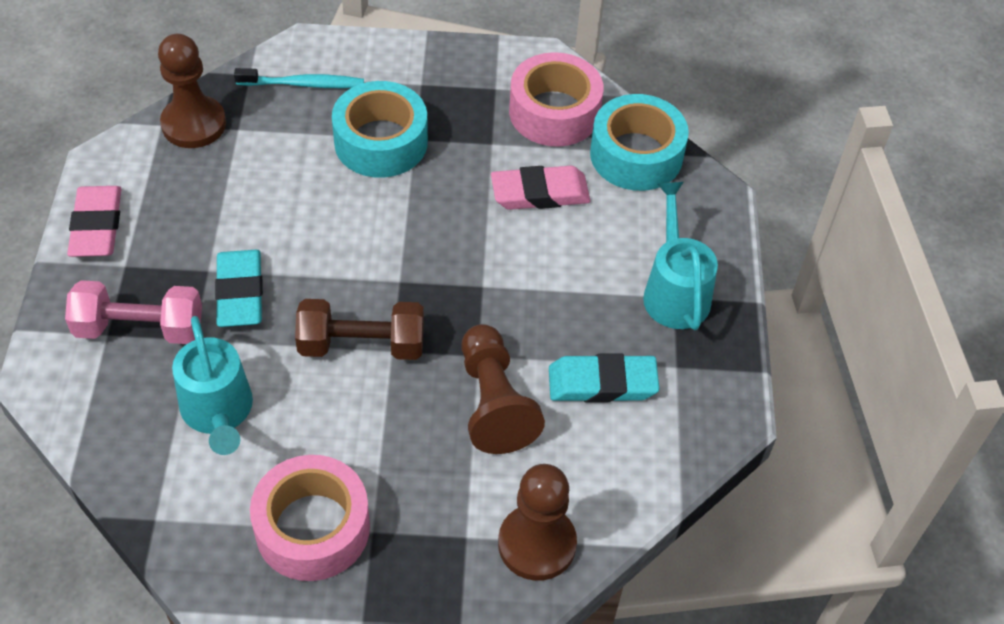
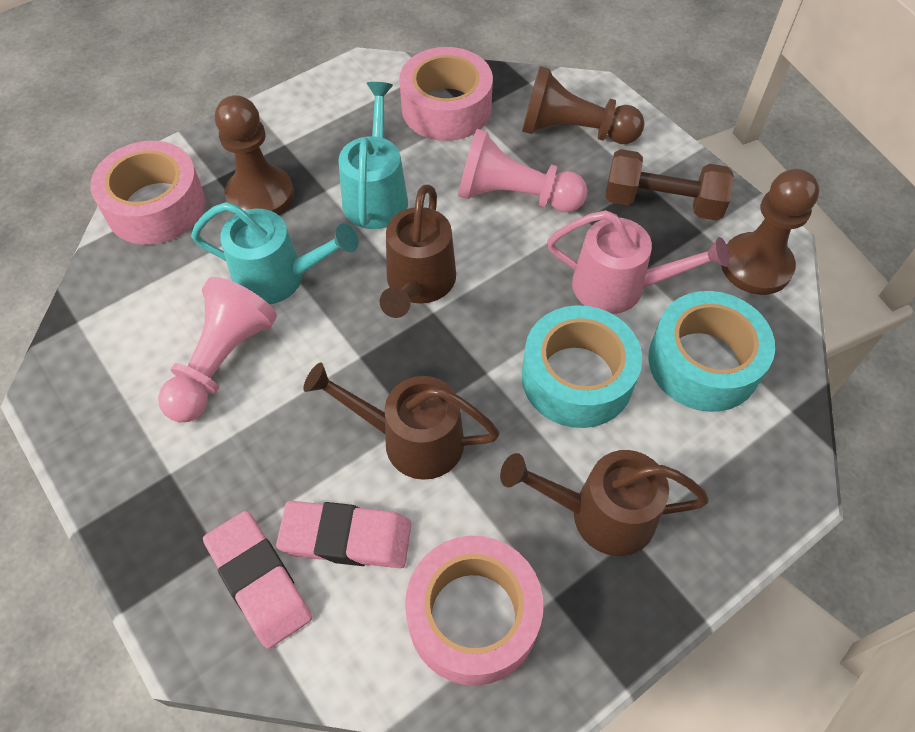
brown watering can: none = 0 -> [303,362,500,480] [380,184,456,318] [500,450,709,556] = 3
pink dumbbell: [65,280,202,344] = 1 -> none = 0
pink pawn: none = 0 -> [158,277,277,422] [458,129,587,212] = 2
pink tape: [250,455,370,581] [509,52,604,146] = 2 -> [90,141,206,245] [399,47,493,141] [405,536,543,686] = 3
pink watering can: none = 0 -> [547,210,729,314] = 1
turquoise eraser: [215,250,263,327] [549,354,659,403] = 2 -> none = 0
turquoise toothbrush: [234,68,364,88] = 1 -> none = 0

